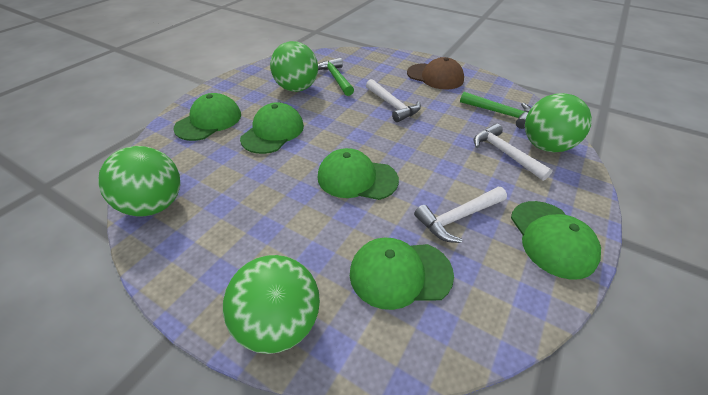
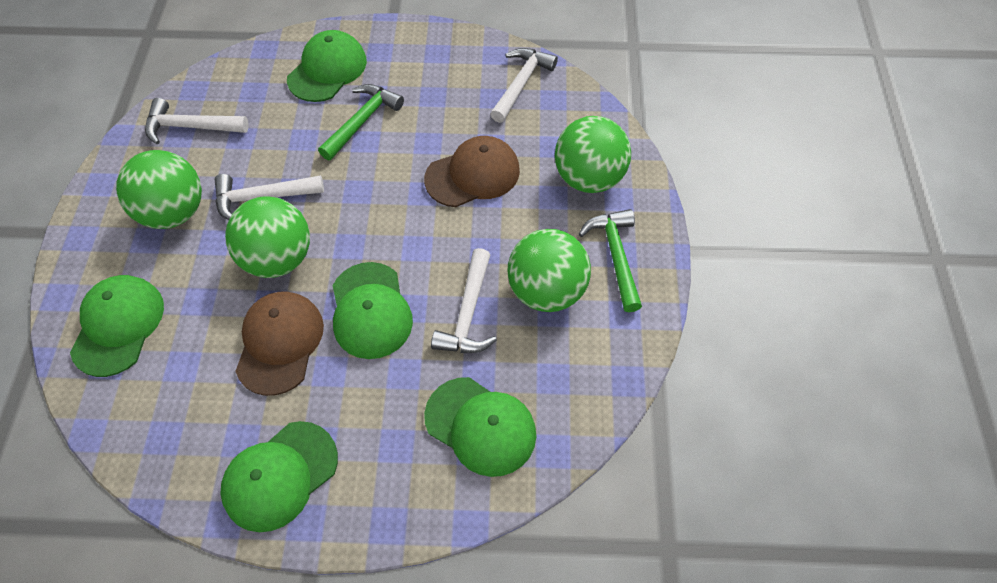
brown cap: [407,57,464,90] = 1 -> [235,292,324,396] [424,136,520,207] = 2
white hammer: [366,79,421,122] [414,187,507,243] [474,123,553,181] = 3 -> [145,98,248,145] [215,174,324,220] [431,248,497,353] [490,48,558,123] = 4

